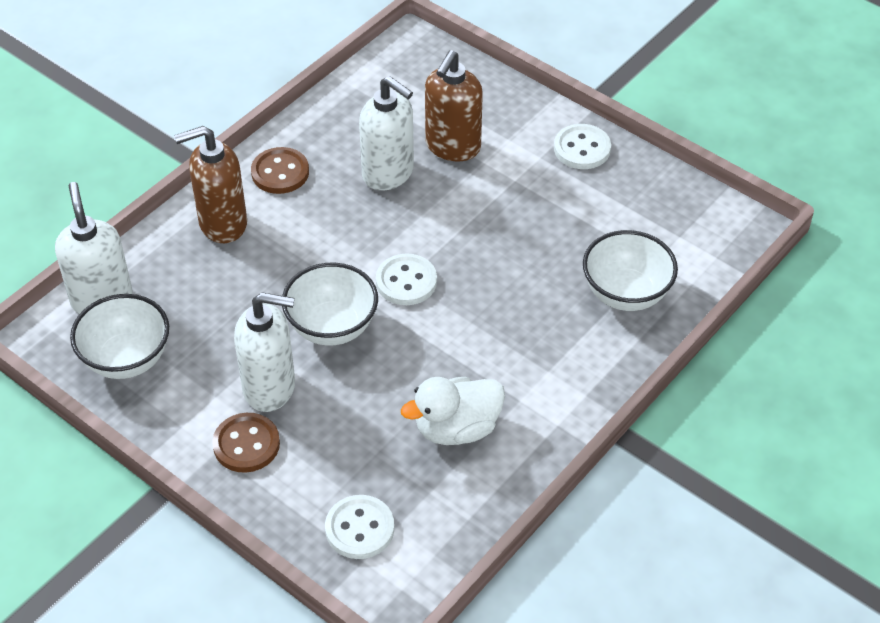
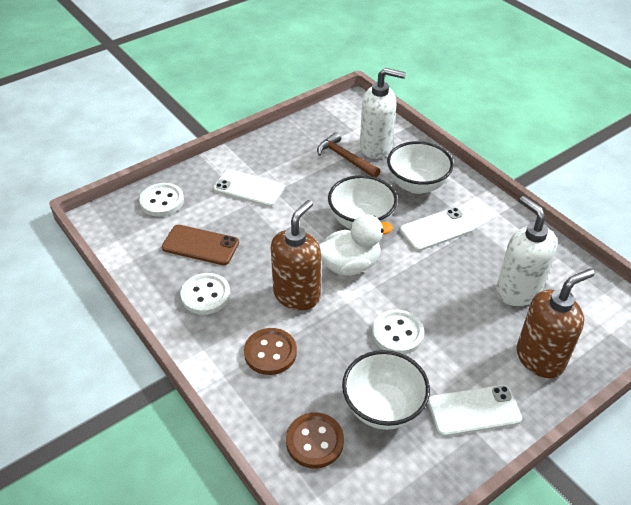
brown hammer: none = 0 -> [317,132,380,178] = 1
brown phone: none = 0 -> [162,225,239,265] = 1
white phone: none = 0 -> [213,169,285,207] [400,207,475,251] [428,385,522,437] = 3
white soap dispenser: [55,182,133,314] [234,292,295,412] [359,76,414,191] = 3 -> [360,68,406,159] [496,196,557,306] = 2

